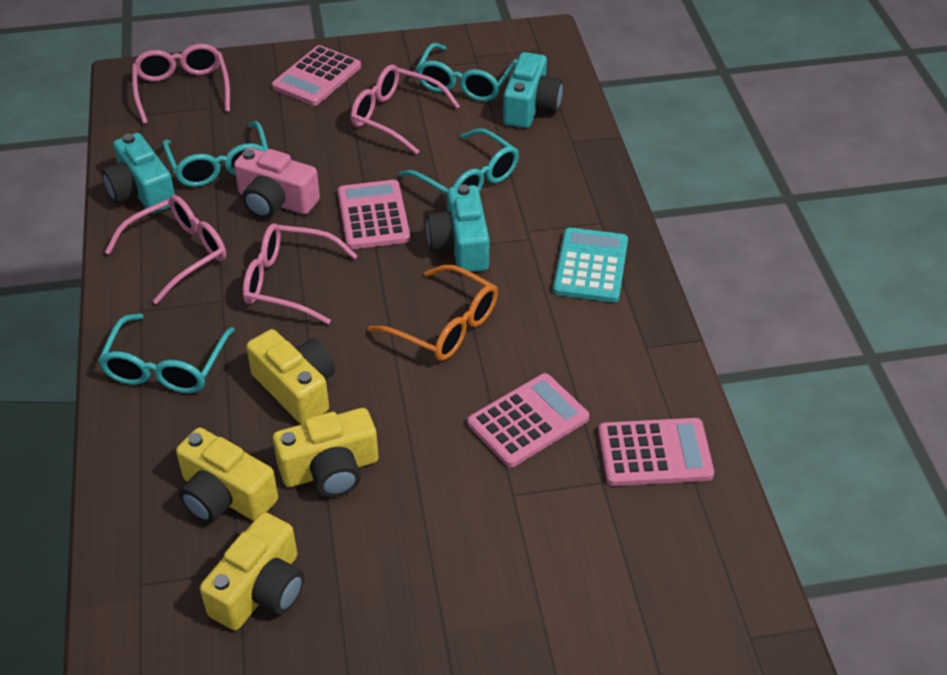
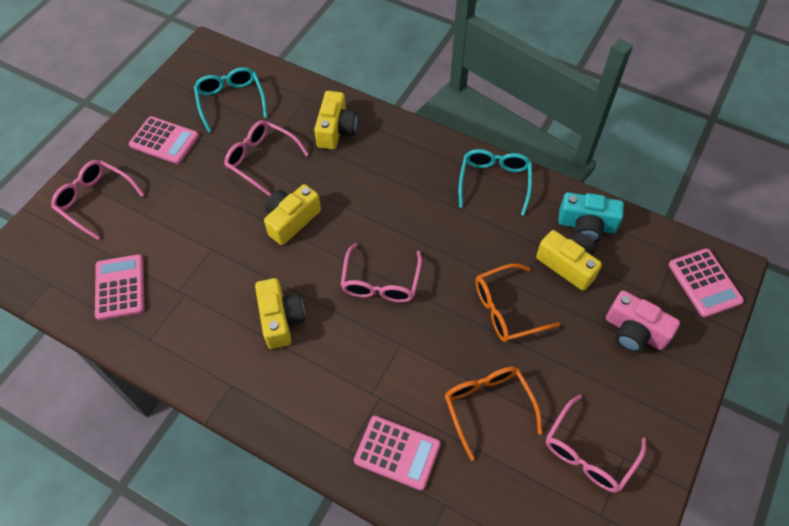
orange glasses: [367,265,498,361] = 1 -> [445,367,542,461] [475,264,560,342] = 2
turquoise calculator: [553,228,628,302] = 1 -> none = 0
turquoise camera: [102,133,175,214] [426,184,489,272] [503,52,563,128] = 3 -> [558,192,624,243] = 1
turquoise glasses: [98,313,235,393] [163,121,268,187] [399,128,519,194] [416,43,518,102] = 4 -> [194,67,268,132] [458,149,532,215] = 2

